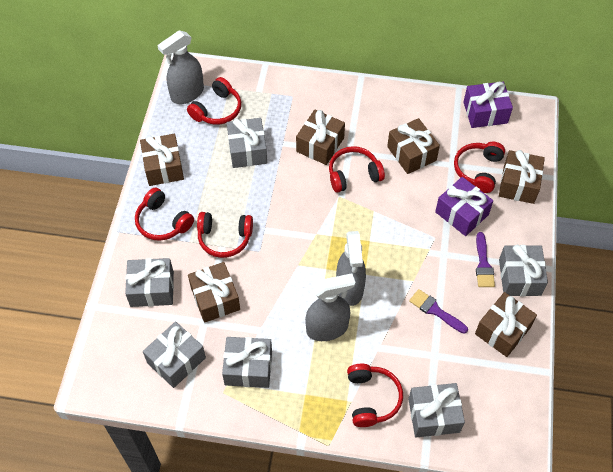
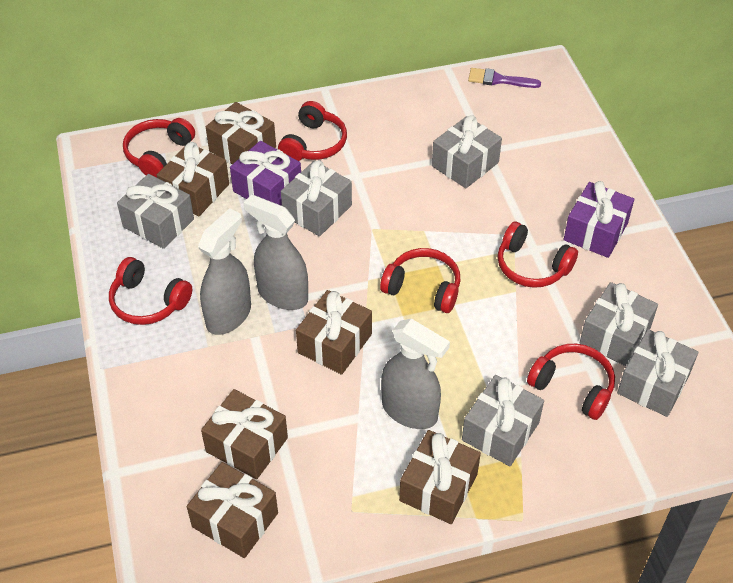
purple brush: [409,289,468,334] [476,232,495,287] = 2 -> [468,68,541,88] = 1

